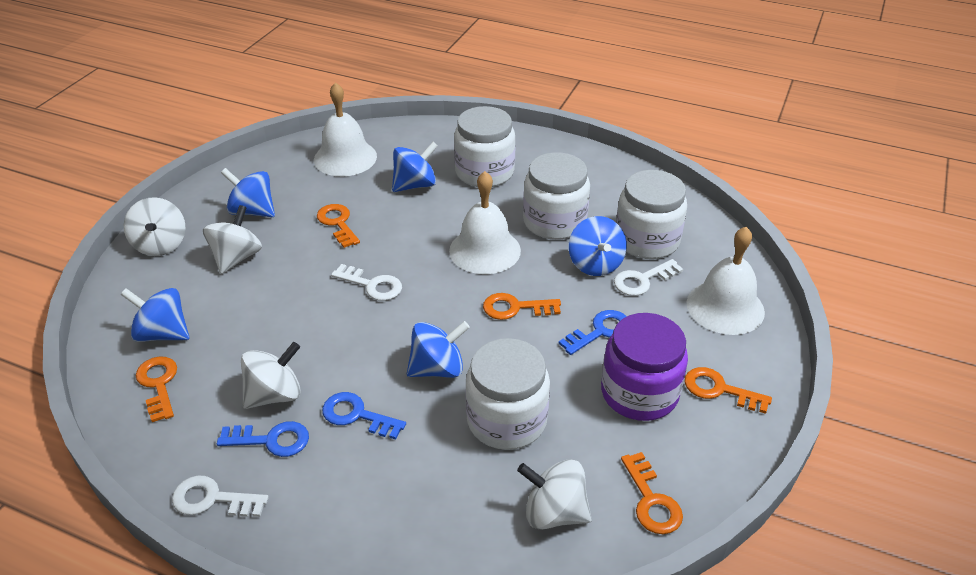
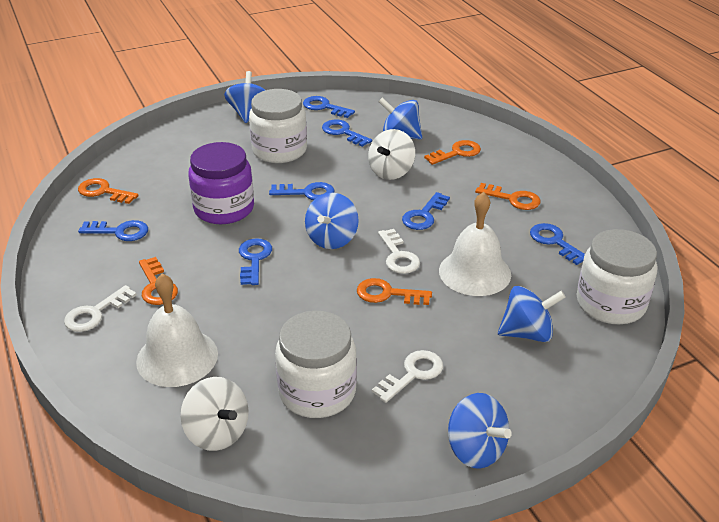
blue key: [217,421,309,457] [322,392,406,440] [559,310,627,355] = 3 -> [78,220,148,241] [239,238,272,285] [269,182,335,200] [303,96,355,118] [322,120,372,147] [402,192,450,230] [530,223,585,265] = 7
white bell: [314,82,377,176] [449,171,521,274] [687,227,765,335] = 3 -> [136,274,218,387] [439,192,511,296] = 2
white jar: [454,106,516,187] [465,338,550,450] [523,152,590,240] [616,170,687,259] = 4 -> [249,89,307,163] [275,311,357,418] [577,229,657,324] = 3
white spinning top: [124,197,186,256] [203,205,262,274] [241,342,301,409] [517,459,592,529] = 4 -> [180,377,249,451] [368,129,415,180] = 2

